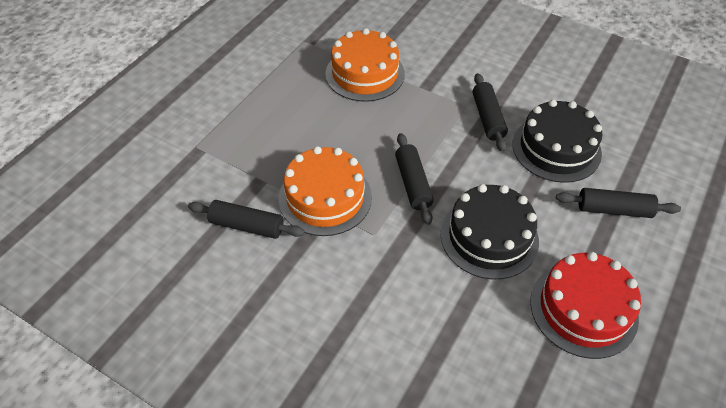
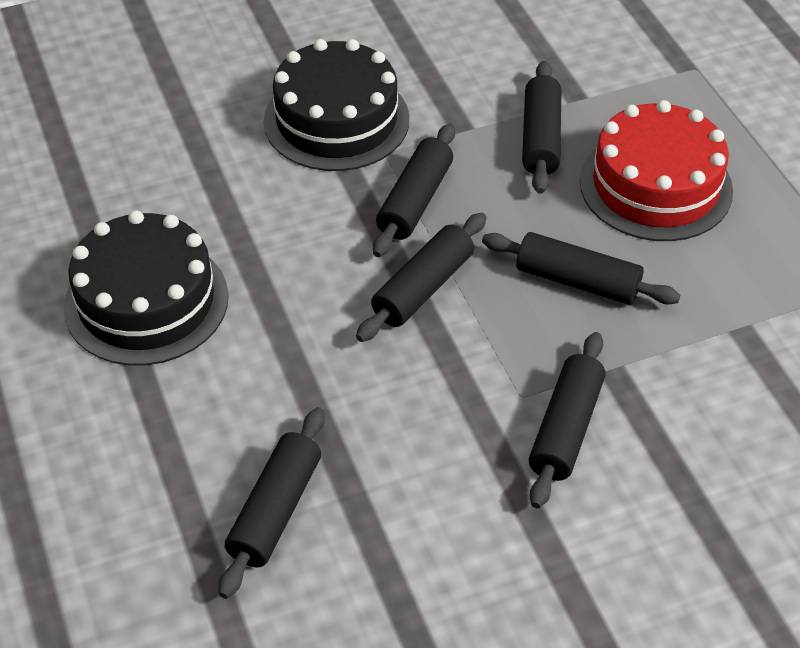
black rolling pin: [188,200,305,239] [395,133,434,225] [472,73,508,152] [556,188,681,218] = 4 -> [218,407,325,599] [356,213,486,342] [373,123,455,257] [482,232,681,305] [522,61,561,194] [529,332,606,509] = 6
orange cake: [279,146,372,236] [325,28,405,102] = 2 -> none = 0

